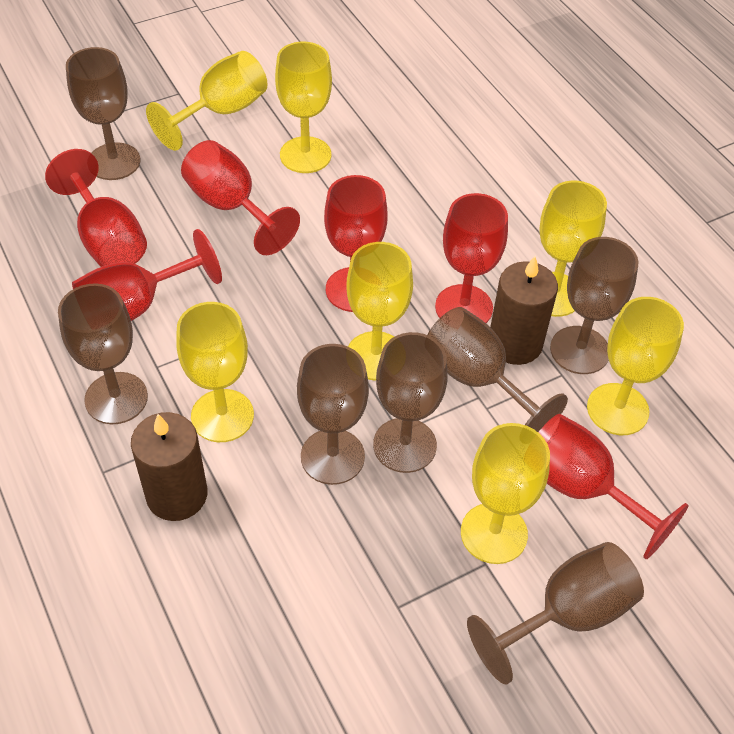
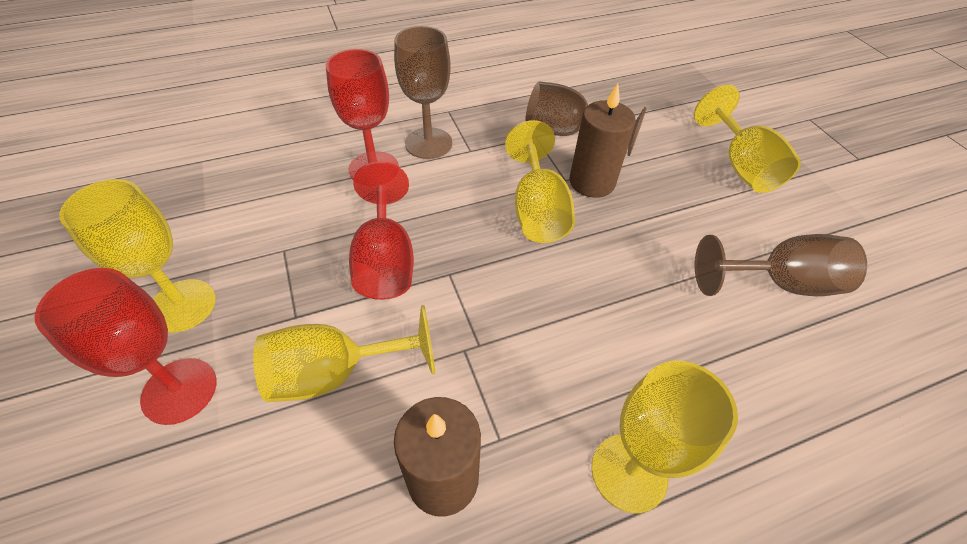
brown goblet: [58,283,148,424] [66,47,141,180] [297,344,369,485] [373,332,448,473] [427,307,568,432] [467,542,644,685] [550,237,639,374] = 7 -> [394,26,452,159] [525,81,647,156] [695,234,867,296] = 3
red goblet: [45,149,147,267] [72,229,222,321] [181,140,300,255] [324,175,388,312] [435,193,508,323] [538,414,689,559] = 6 -> [34,268,216,425] [326,49,399,180] [349,162,414,300] = 3
yellow goblet: [146,51,267,151] [176,302,254,442] [275,42,332,173] [347,242,413,380] [461,423,550,564] [540,181,607,317] [587,297,684,435] = 7 -> [59,179,216,333] [253,305,435,402] [505,120,575,243] [591,361,738,513] [694,85,801,193] = 5

